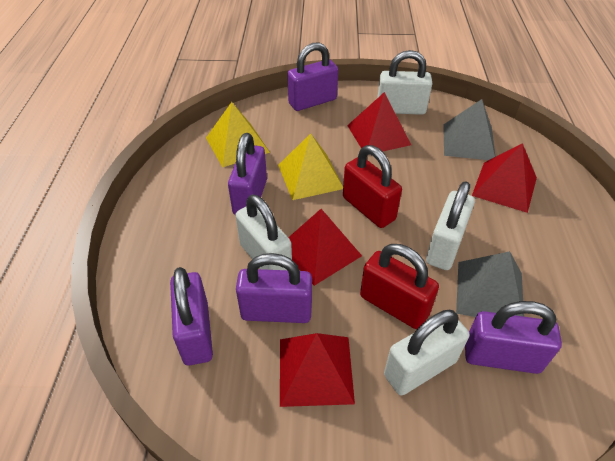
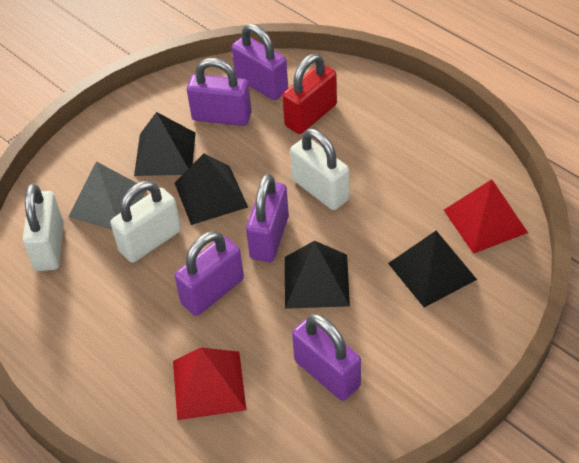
black pyramid: none = 0 -> [134,112,196,176] [175,154,248,225] [285,241,350,309] [388,231,477,308] = 4
grey pyramid: [443,99,495,160] [456,251,524,317] = 2 -> [68,161,147,229] = 1
red padlock: [343,145,402,228] [360,244,439,329] = 2 -> [282,54,337,134] = 1
red pyramid: [280,333,355,407] [288,209,362,286] [347,92,411,152] [472,143,537,213] = 4 -> [173,347,246,420] [444,179,528,254] = 2
white padlock: [235,194,292,270] [377,50,433,115] [384,310,469,396] [426,181,475,270] = 4 -> [23,184,64,271] [110,181,181,263] [290,129,350,210] = 3
yellow pyramid: [206,102,270,167] [278,133,343,200] = 2 -> none = 0

